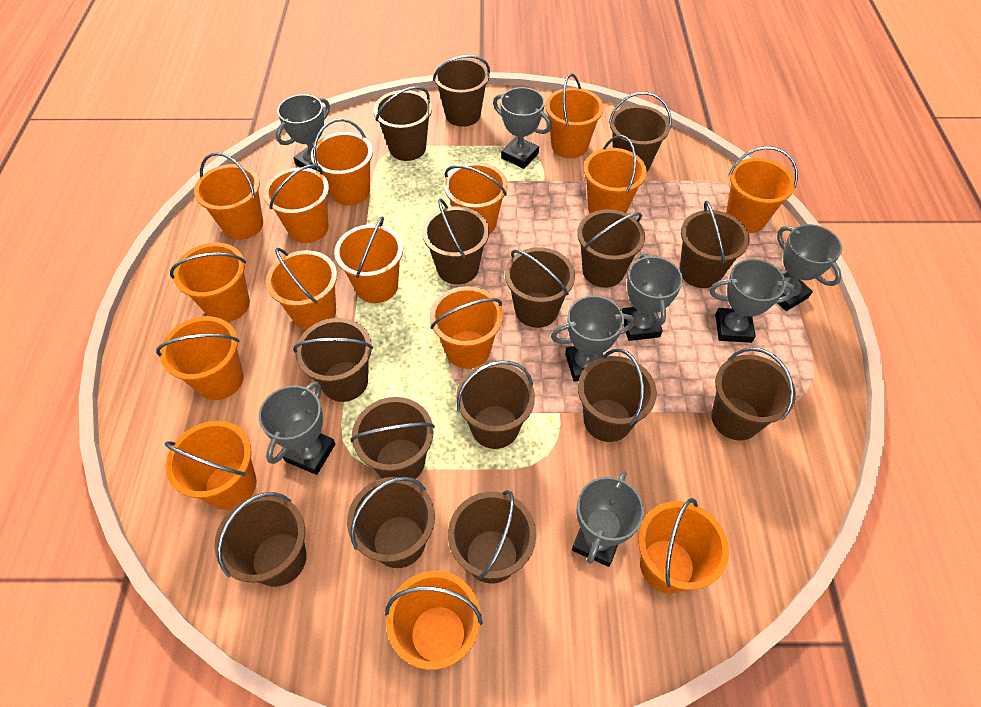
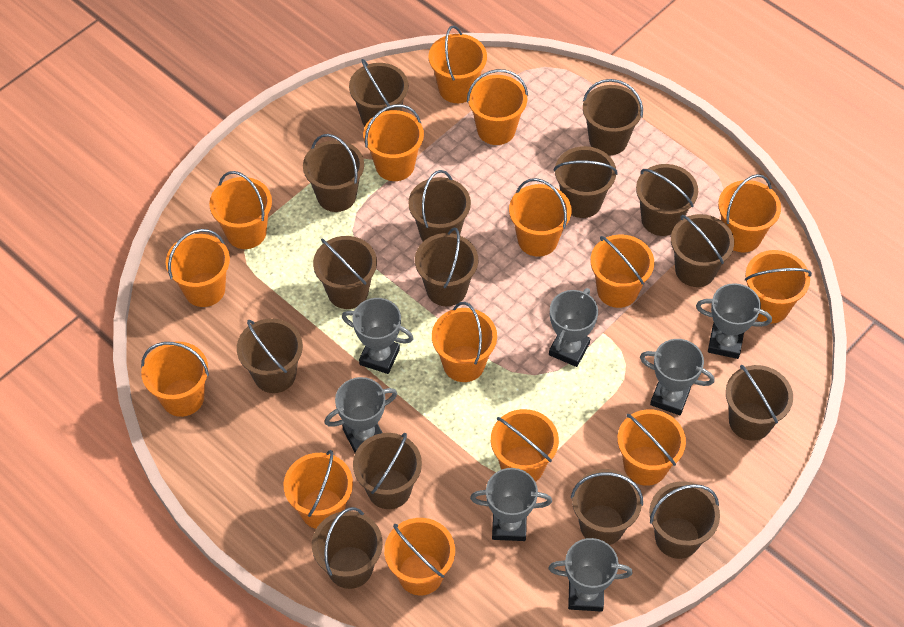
grey trophy: [259,382,335,475] [276,94,330,172] [493,87,552,169] [551,295,635,382] [572,470,644,567] [622,254,683,341] [710,259,796,343] [777,224,842,311] = 8 -> [325,377,397,453] [342,298,414,374] [470,468,552,541] [548,538,633,612] [549,288,598,367] [640,339,715,415] [696,283,772,359] = 7

